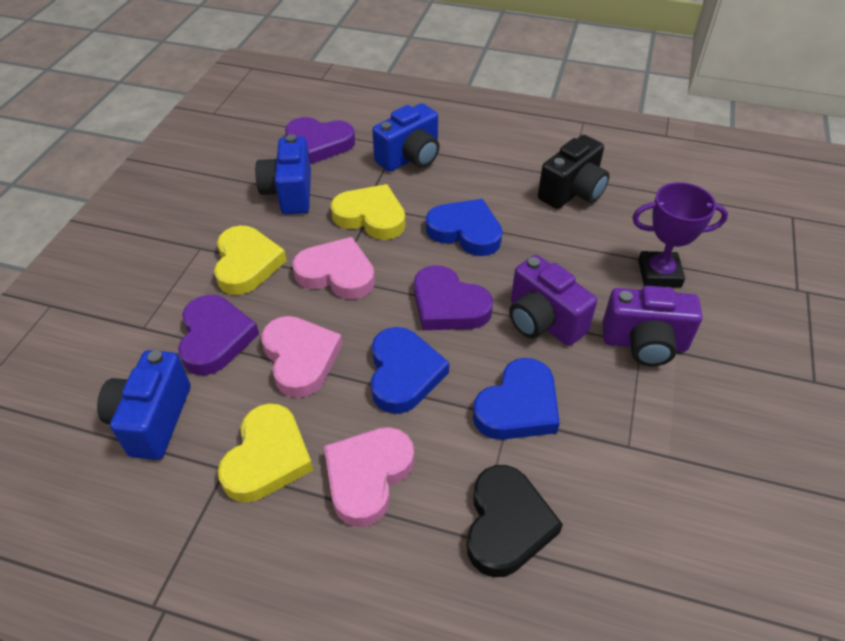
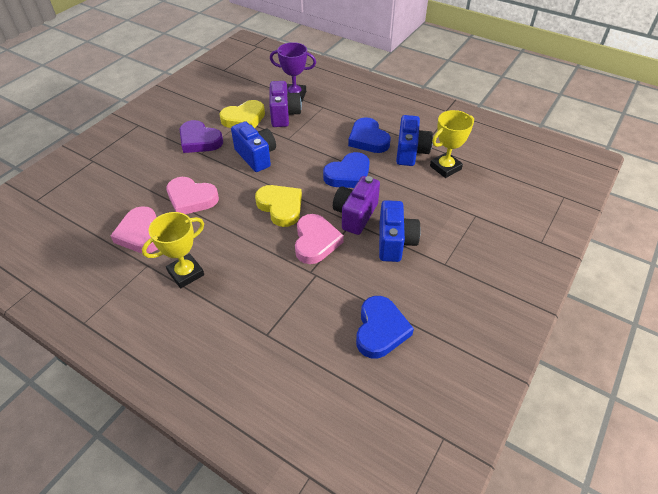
black camera: [538,135,609,209] = 1 -> none = 0
black heart: [467,465,563,577] = 1 -> none = 0
purple heart: [178,295,259,375] [285,117,355,164] [414,265,493,330] = 3 -> [179,120,223,153] = 1
yellow heart: [214,226,287,295] [218,403,313,503] [331,184,405,240] = 3 -> [219,100,265,128] [255,185,302,227] = 2
yellow trophy: none = 0 -> [142,212,204,288] [430,110,474,178] = 2

